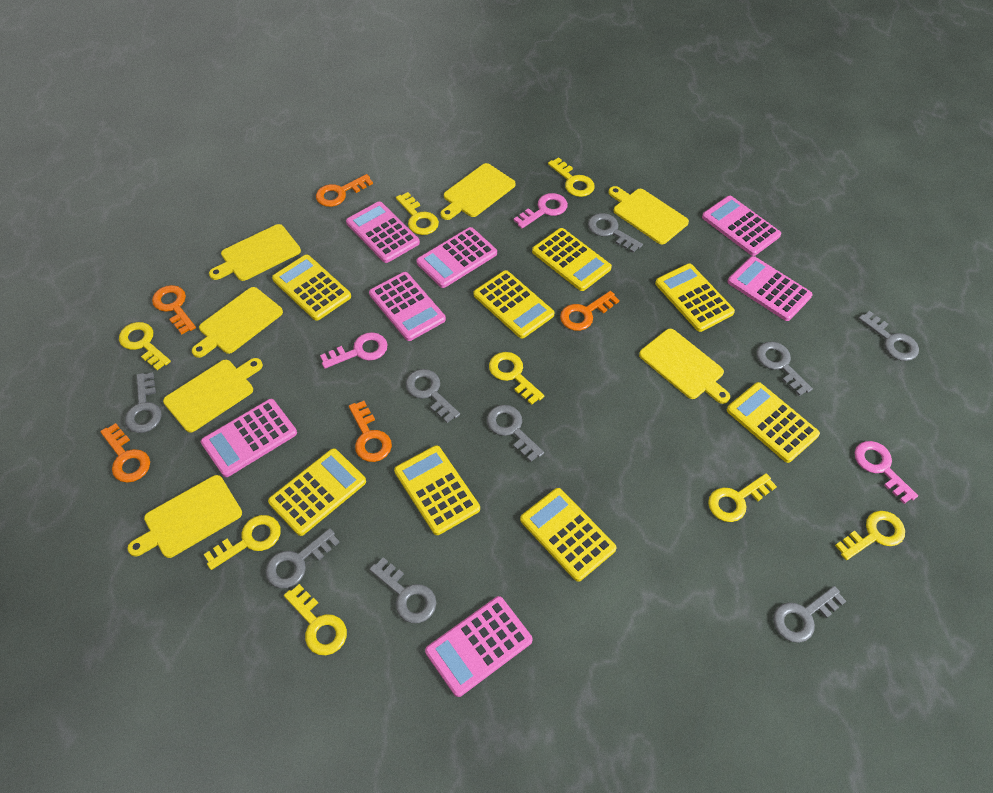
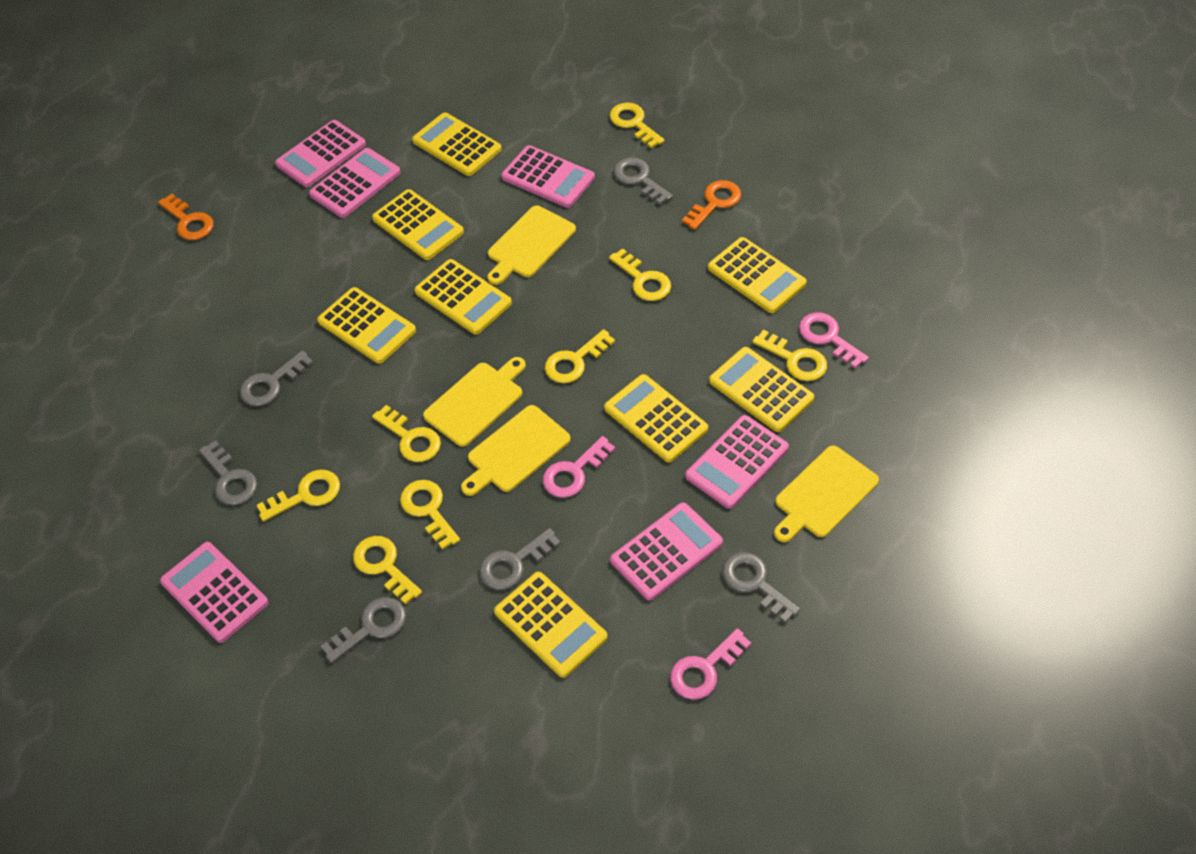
grey key: [125,372,162,433] [265,528,340,589] [369,557,436,623] [406,369,460,423] [487,405,544,462] [588,213,643,253] [757,341,813,396] [773,586,846,643] [858,311,919,361] = 9 -> [199,441,257,505] [240,350,313,406] [321,597,406,663] [479,528,561,590] [614,158,673,205] [722,552,800,623] = 6
orange key: [100,423,150,482] [152,285,196,335] [316,174,373,207] [349,401,392,462] [560,291,620,331] = 5 -> [158,194,214,240] [682,180,741,230] = 2
pink calculator: [201,399,297,477] [346,201,420,263] [369,272,446,341] [416,227,497,288] [425,596,533,697] [702,196,781,256] [728,256,813,321] = 7 -> [160,542,268,643] [275,120,366,187] [309,148,401,218] [501,145,595,208] [610,502,723,601] [685,415,789,509] = 6
yellow cutting board: [127,475,242,558] [163,358,263,433] [192,287,283,358] [209,224,301,281] [441,163,516,220] [609,186,689,244] [639,329,730,404] = 7 -> [423,357,526,447] [461,405,571,496] [487,206,576,285] [774,446,879,542] = 4

